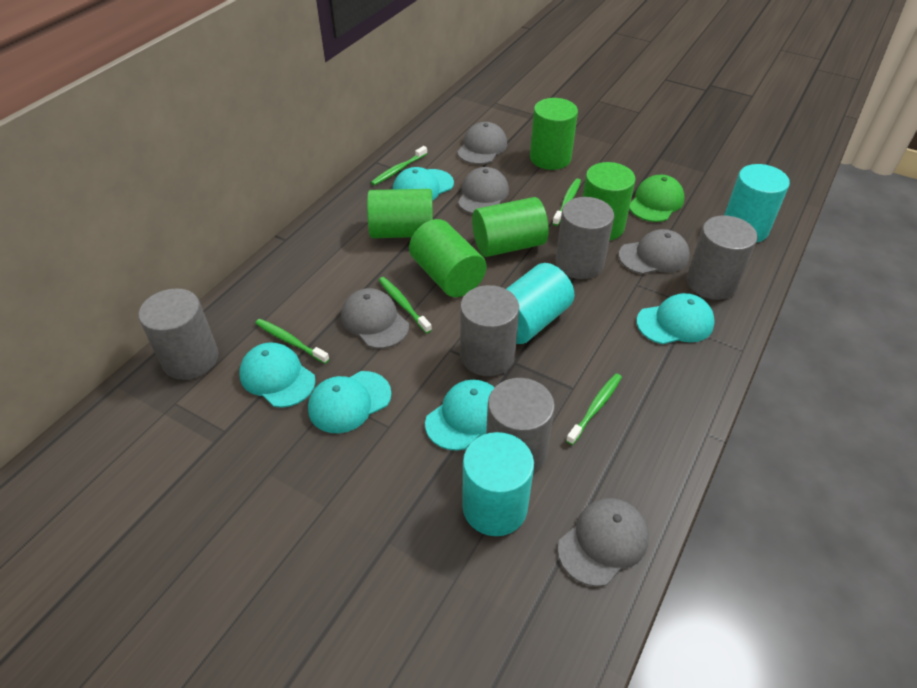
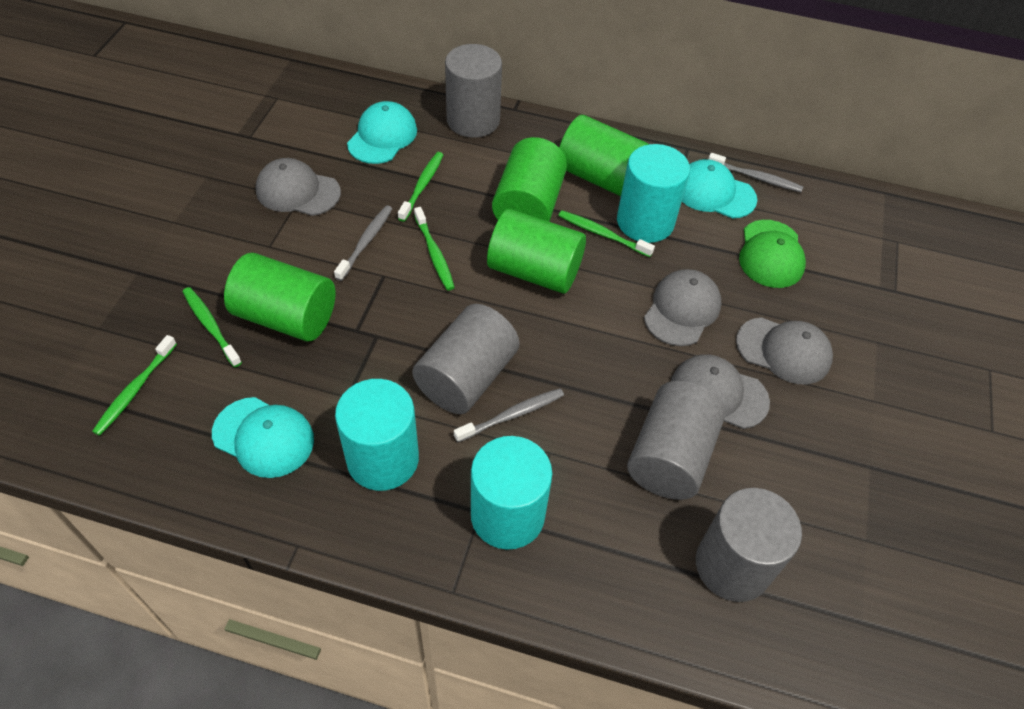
green cylinder: [367,189,433,238] [409,219,486,297] [472,197,549,257] [530,98,578,170] [583,162,635,241] = 5 -> [224,253,335,342] [487,209,586,294] [492,137,567,221] [559,115,649,196] = 4
grey cap: [341,288,409,349] [457,122,507,164] [458,167,509,214] [558,498,649,587] [619,229,690,274] = 5 -> [256,158,341,216] [644,269,721,346] [671,354,770,429] [736,317,833,384] = 4
grey cylinder: [138,288,218,380] [460,285,519,376] [486,378,555,473] [555,197,614,279] [687,215,757,300] = 5 -> [412,304,520,414] [445,44,502,138] [627,381,726,500] [696,488,802,602] = 4
grey toothbrush: none = 0 -> [334,205,392,281] [454,388,564,442] [708,153,803,192] = 3
turquoise cap: [239,342,316,408] [308,371,392,433] [393,167,454,201] [425,380,494,451] [637,293,715,344] = 5 -> [212,397,314,478] [347,101,417,164] [682,159,757,218] = 3

